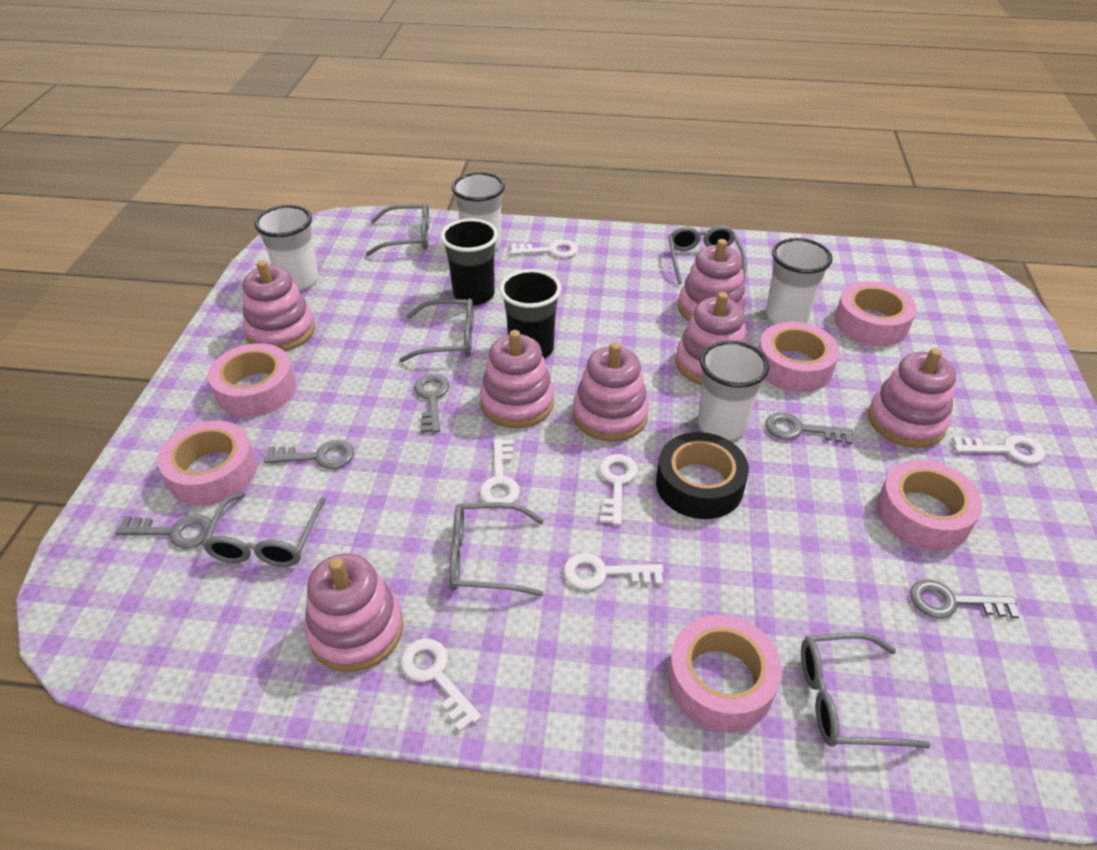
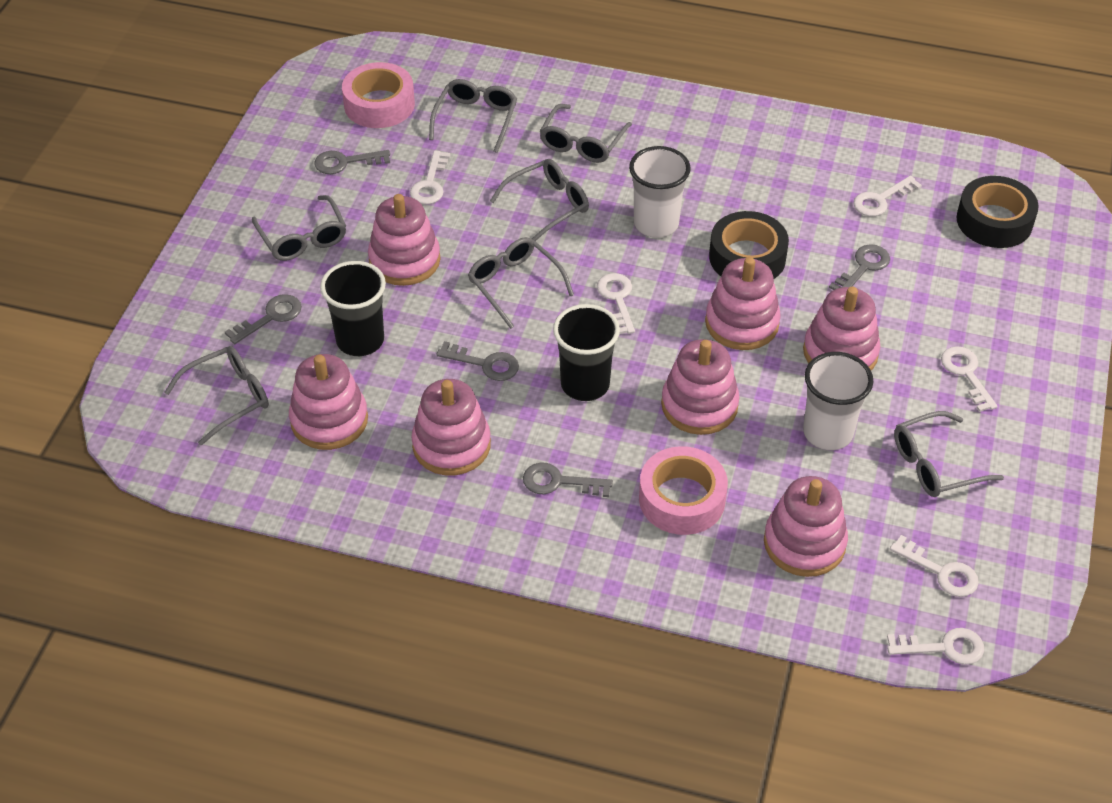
black tape: [656,432,749,519] = 1 -> [709,211,789,279] [957,176,1039,248] = 2
grey glasses: [202,492,326,567] [366,202,429,256] [399,298,474,362] [449,502,544,597] [668,225,747,284] [801,632,931,748] = 6 -> [164,346,269,445] [252,195,346,261] [429,79,517,153] [468,237,574,329] [490,159,589,241] [539,104,632,163] [894,411,1004,497] = 7
pink tape: [158,420,257,506] [208,343,296,417] [668,615,782,732] [758,321,839,392] [835,281,917,346] [877,460,983,551] = 6 -> [342,62,415,128] [639,446,728,535] = 2
white cup: [254,205,319,291] [452,172,505,250] [698,341,769,441] [766,238,833,324] = 4 -> [629,146,691,238] [803,352,874,450] = 2

